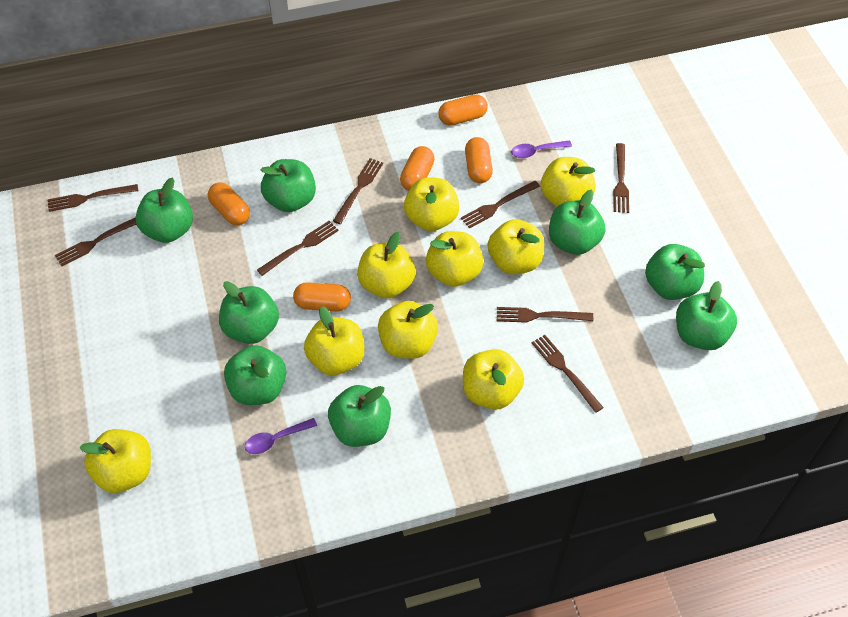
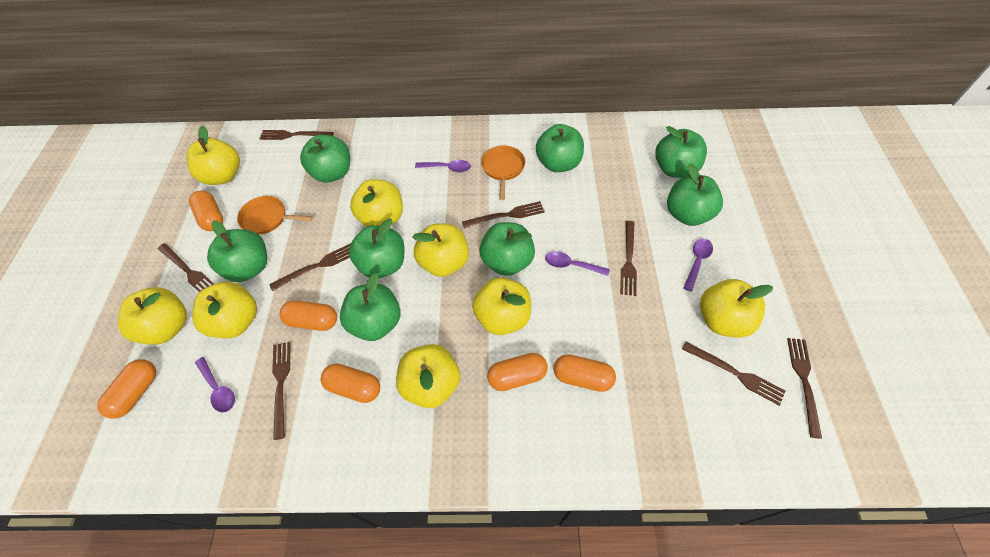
orange capsule: [208,182,250,225] [293,282,351,311] [400,146,435,191] [438,94,488,125] [465,137,493,183] = 5 -> [97,359,156,419] [189,190,223,231] [280,300,337,331] [321,364,380,403] [487,353,548,391] [554,354,616,392] = 6
orange pan: none = 0 -> [237,196,313,235] [481,146,525,200] = 2
purple spoon: [245,418,317,454] [511,141,572,158] = 2 -> [195,357,235,413] [415,160,471,172] [545,251,610,276] [683,238,713,291] = 4
yellow apple: [79,429,151,493] [304,306,364,375] [357,232,415,298] [378,301,438,359] [404,177,459,231] [426,231,483,287] [463,349,524,410] [488,219,544,274] [541,157,596,207] = 9 -> [118,287,187,345] [186,125,240,185] [192,282,257,338] [350,179,403,227] [396,344,460,408] [413,224,469,277] [472,277,531,335] [700,279,773,337] = 8

